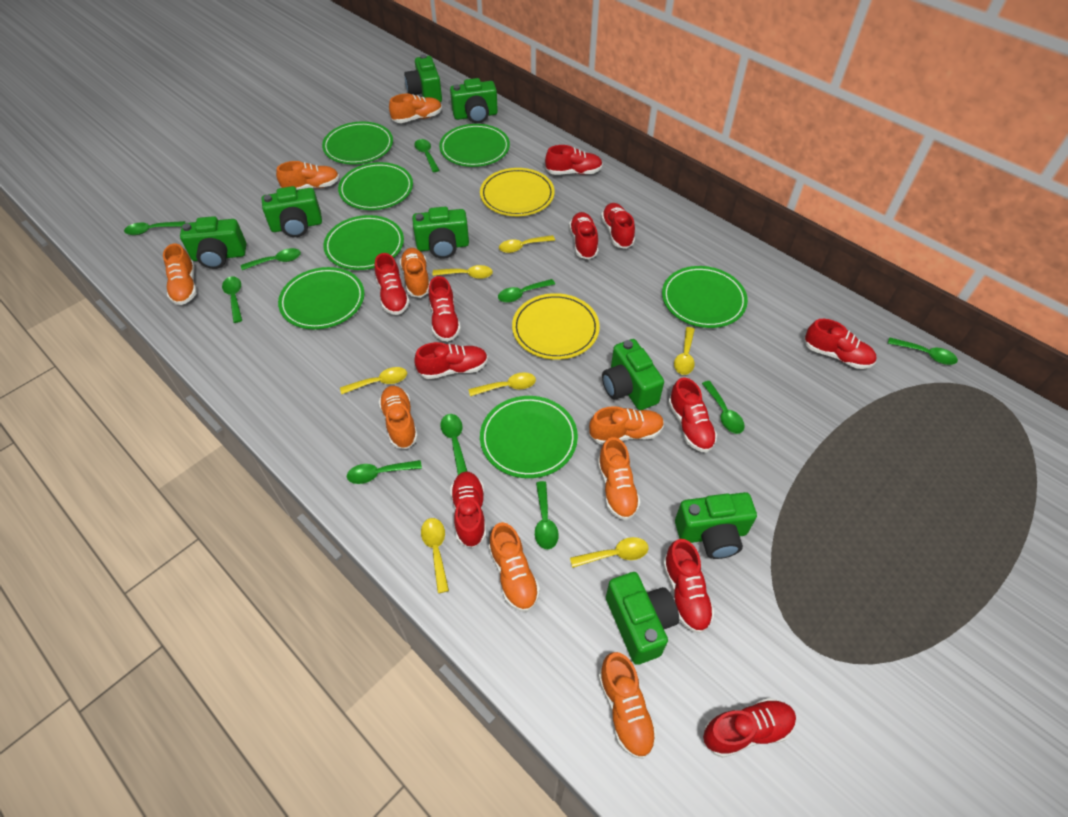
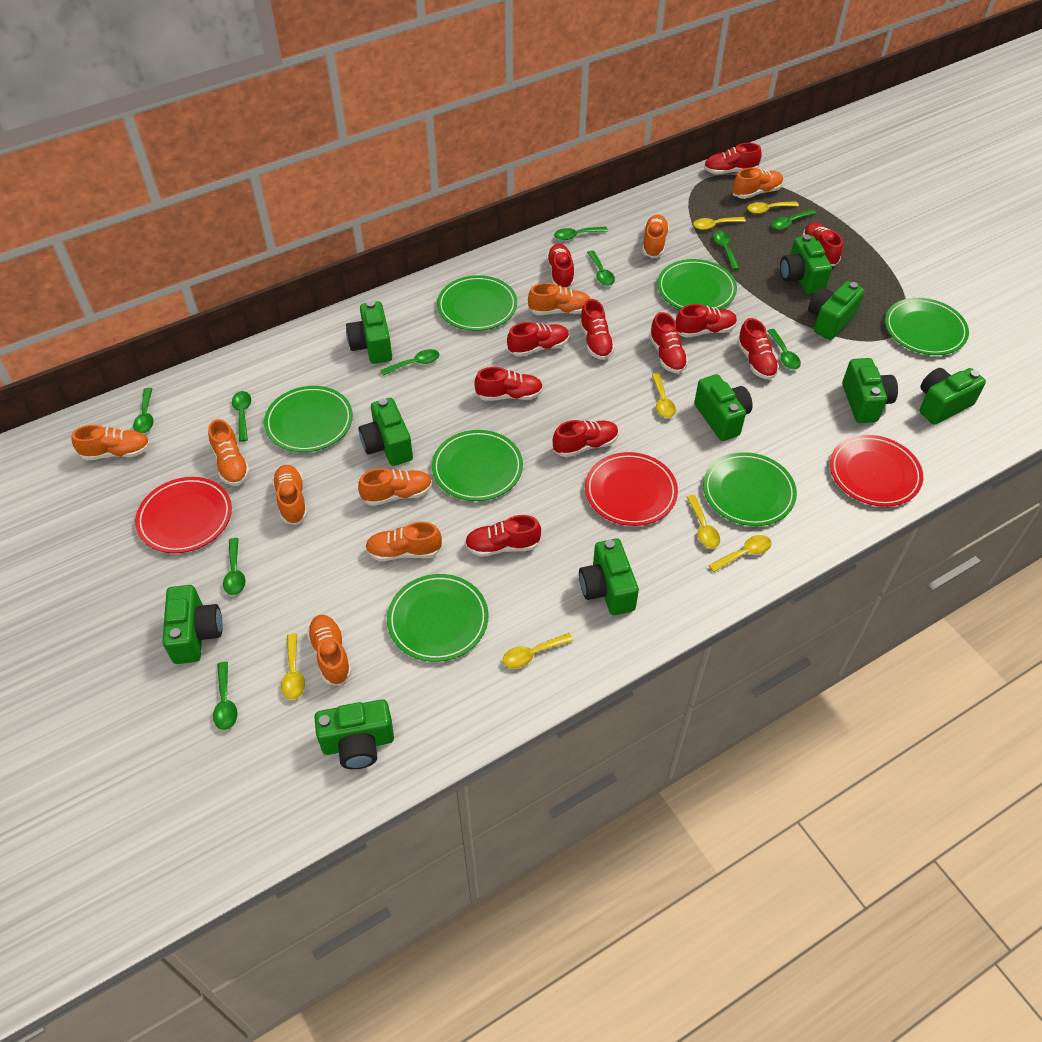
green camera: [180,216,246,269] [262,186,322,237] [404,54,442,102] [412,207,469,259] [450,78,498,123] [602,339,664,410] [606,572,679,665] [675,492,757,559] = 8 -> [162,585,223,664] [314,699,394,769] [346,301,392,364] [359,398,413,466] [579,538,639,615] [694,374,753,441] [780,234,832,294] [808,281,865,340] [842,358,898,423] [919,368,986,425] = 10
red plate: none = 0 -> [135,477,232,553] [585,452,678,526] [830,435,923,507] = 3
yellow plate: [480,168,555,216] [512,293,600,360] = 2 -> none = 0

